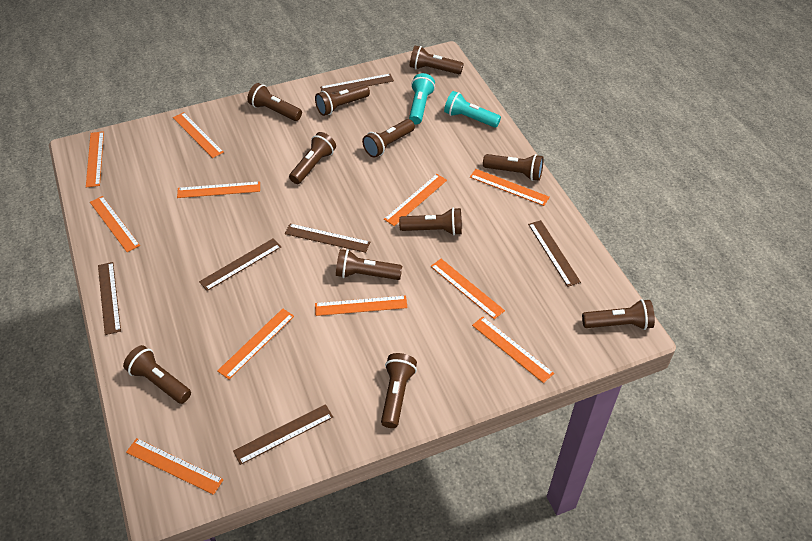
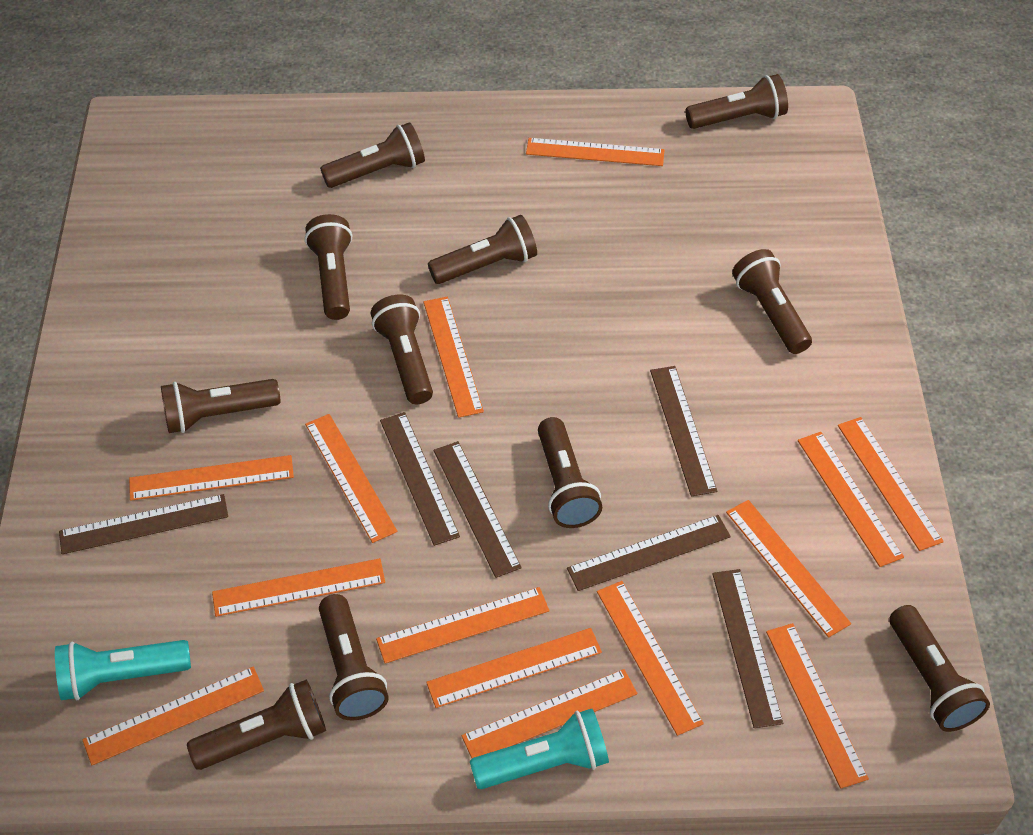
orange ruler: [86,131,104,188] [90,196,140,252] [126,438,224,495] [173,112,224,158] [177,181,260,198] [217,308,294,379] [315,295,408,316] [384,174,447,226] [431,259,505,319] [470,169,550,206] [472,316,554,383] = 11 -> [82,667,264,765] [129,455,294,501] [212,558,385,617] [305,414,397,543] [376,587,549,664] [423,297,484,418] [426,628,602,708] [461,669,637,758] [526,138,664,166] [597,581,704,736] [726,500,851,638] [766,623,869,789] [798,432,904,567] [838,417,944,551] = 14

